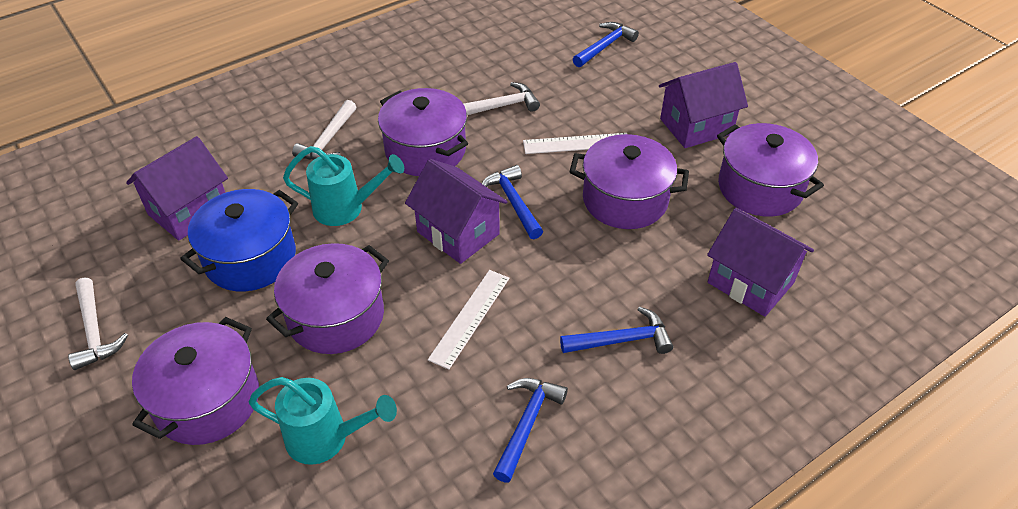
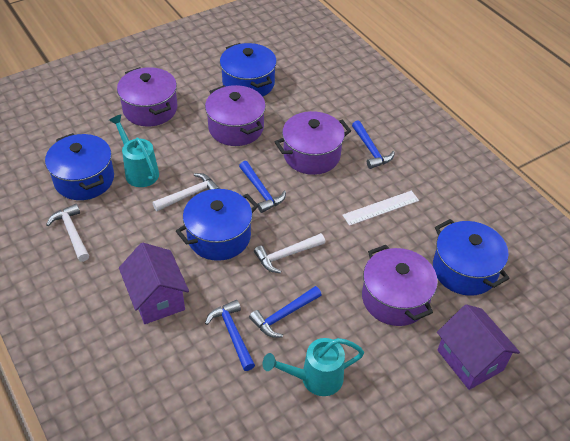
blue pot: [180,189,298,291] = 1 -> [45,133,114,200] [176,189,259,261] [220,43,277,97] [433,219,510,296] = 4
purple house: [126,136,228,241] [405,159,508,264] [659,62,748,148] [707,208,814,317] = 4 -> [119,243,189,324] [437,304,520,390] = 2
purple pot: [132,317,259,445] [266,243,389,354] [378,88,468,176] [569,134,689,229] [717,123,824,216] = 5 -> [117,67,177,126] [205,85,266,146] [275,111,351,175] [362,245,438,326] = 4
white ruler: [428,270,510,370] [523,133,627,154] = 2 -> [342,191,419,226] = 1

